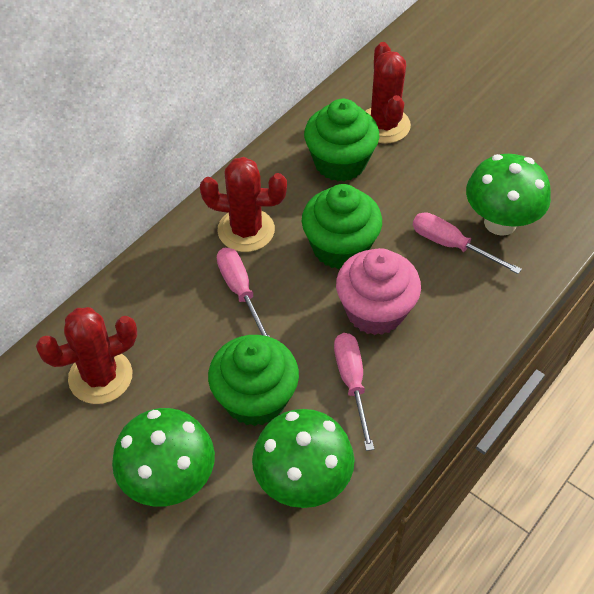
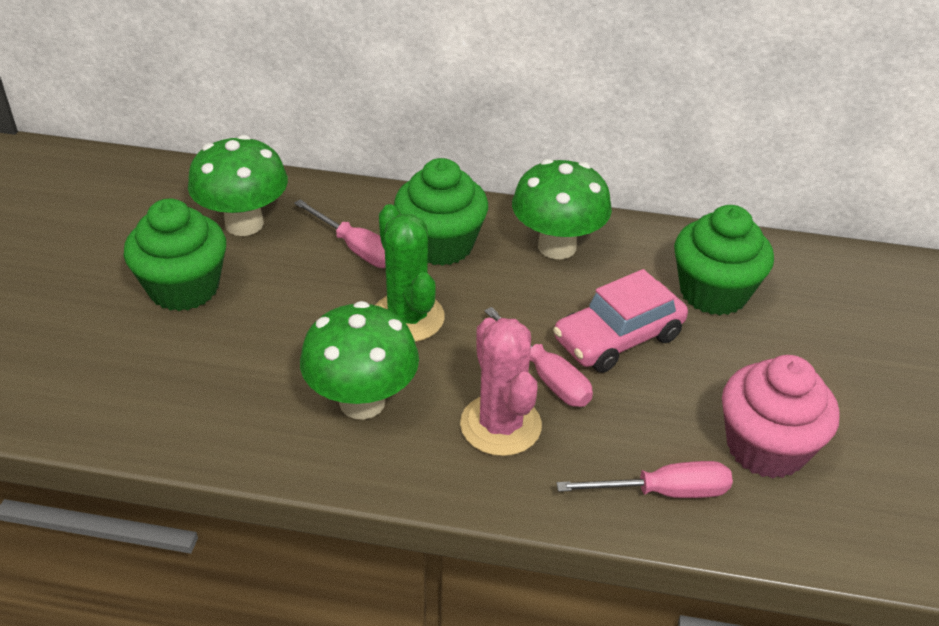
green cactus: none = 0 -> [376,204,444,342] = 1
pink cactus: none = 0 -> [460,318,542,456] = 1
pink car: none = 0 -> [553,269,688,373] = 1
red cactus: [36,307,137,404] [200,157,287,252] [365,42,411,144] = 3 -> none = 0

